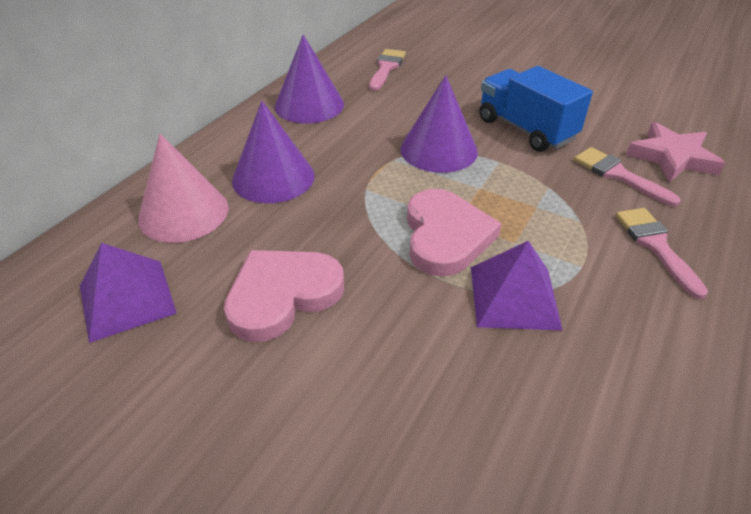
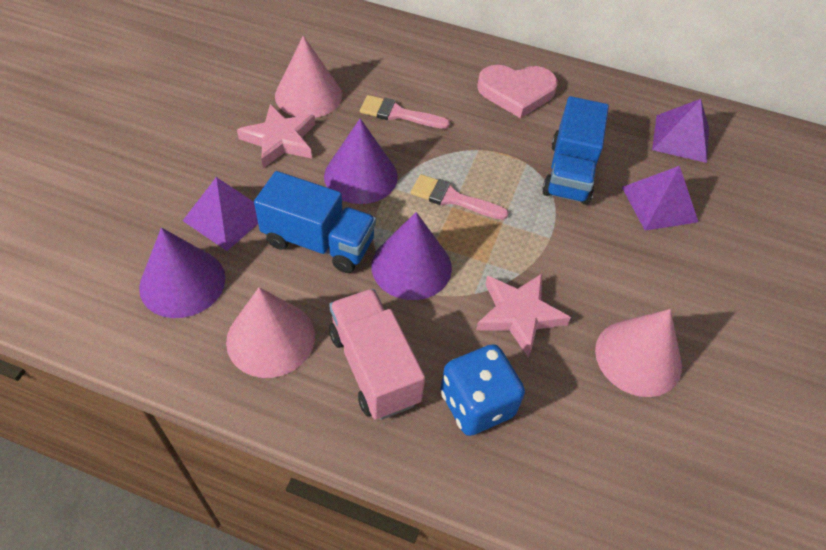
blue dice: none = 0 -> [440,344,525,436] = 1
blue truck: [479,66,593,152] = 1 -> [254,171,376,273] [542,96,609,205] = 2
pink brush: [369,49,406,91] [574,147,681,206] [616,208,708,299] = 3 -> [360,95,450,129] [411,174,509,220] = 2
pink cone: [138,134,229,243] = 1 -> [226,287,315,378] [275,36,342,118] [595,309,682,397] = 3
pink heart: [224,250,344,342] [407,189,502,277] = 2 -> [477,65,558,118] = 1
pink star: [626,122,725,182] = 1 -> [237,104,315,168] [476,274,571,358] = 2
pink truck: none = 0 -> [329,289,425,420] = 1
purple pyramid: [80,243,177,343] [471,241,563,330] = 2 -> [183,177,258,251] [622,166,698,231] [652,99,709,163] = 3

